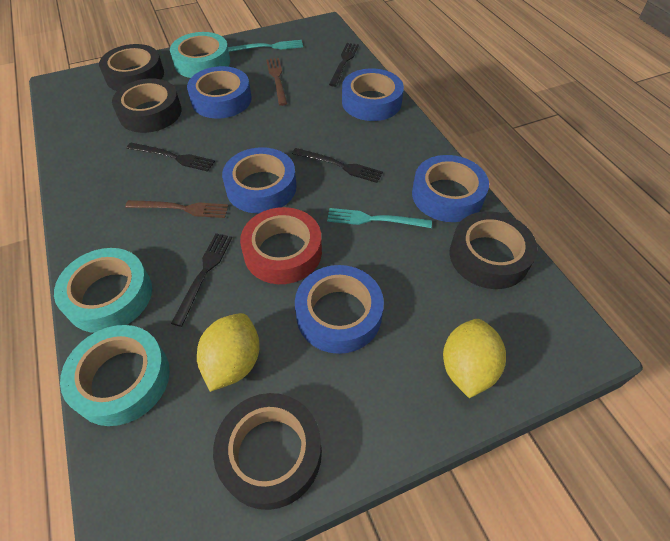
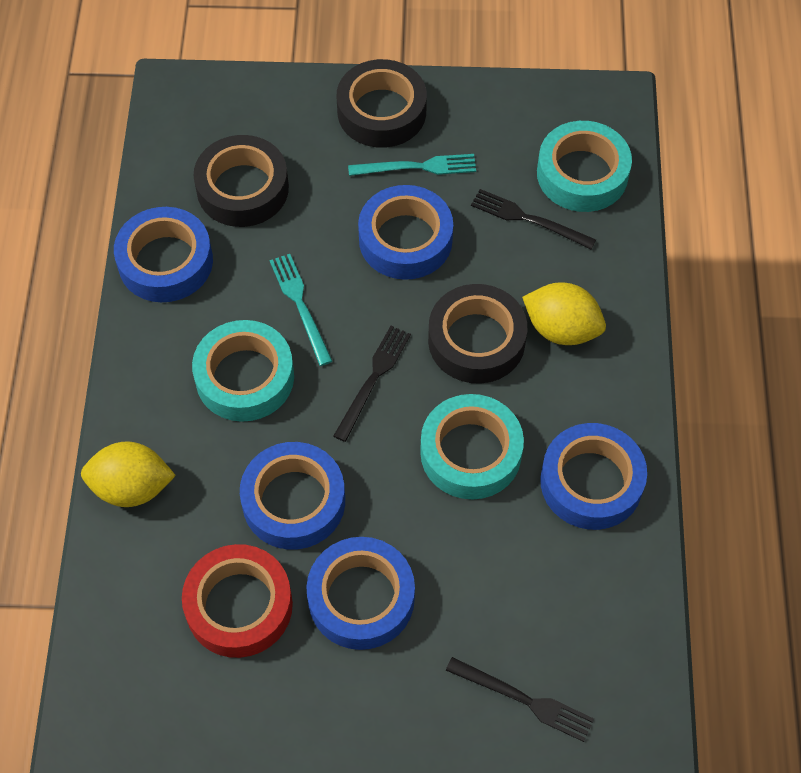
black fork: [126,143,215,172] [171,233,232,327] [292,148,383,183] [329,43,359,87] = 4 -> [333,326,411,442] [446,657,594,742] [471,189,596,249] = 3
black tape: [99,44,164,91] [112,79,182,133] [213,393,322,510] [450,211,537,289] = 4 -> [194,135,289,227] [337,59,427,148] [428,284,527,384] = 3
brown fork: [125,200,229,218] [266,58,287,106] = 2 -> none = 0

